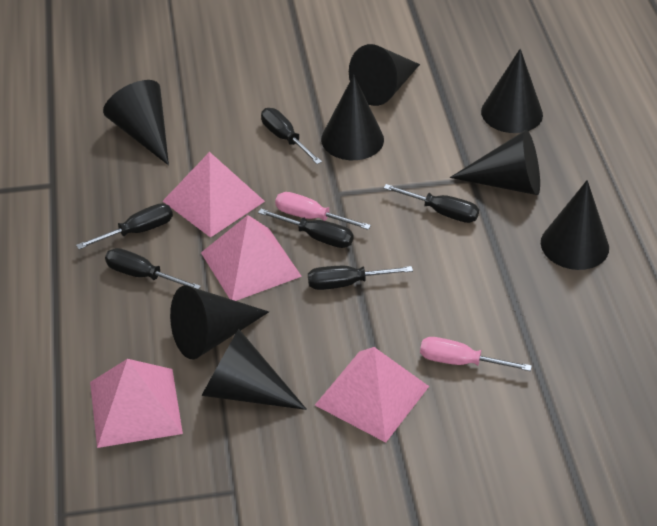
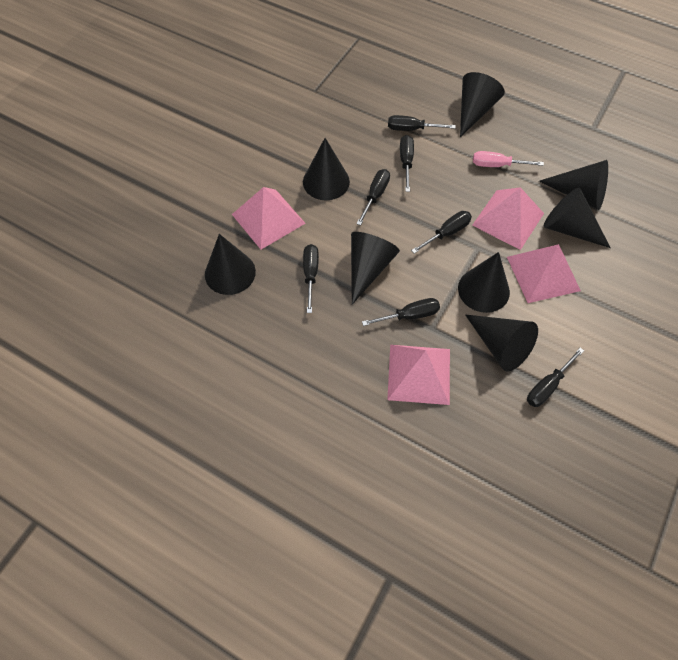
black screwdriver: [76,203,173,249] [105,248,201,289] [258,209,354,248] [261,108,322,164] [308,266,413,290] [384,184,479,223] = 6 -> [303,244,319,313] [356,169,390,225] [362,298,440,326] [388,115,456,131] [400,135,414,192] [411,211,472,254] [527,348,584,407] = 7
pink screwdriver: [275,192,371,230] [420,337,532,371] = 2 -> [473,151,544,167] = 1

